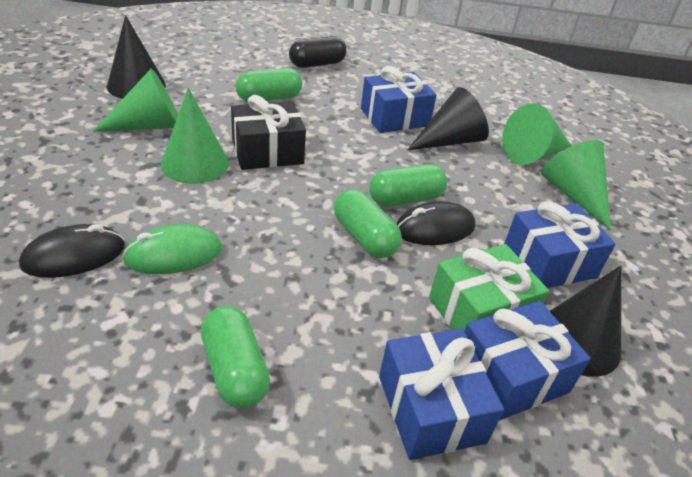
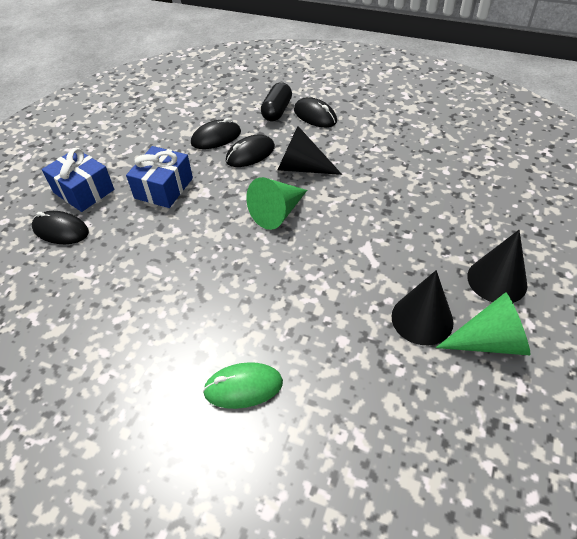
black gift: [231,95,306,170] = 1 -> none = 0
black mouse: [19,224,125,278] [397,202,476,245] = 2 -> [32,211,89,244] [191,118,241,149] [226,134,275,167] [294,97,337,127] = 4
blue gift: [361,66,437,133] [379,329,504,460] [464,301,591,421] [504,201,616,288] = 4 -> [42,148,114,212] [126,146,193,208] = 2
green capsule: [201,306,270,409] [236,68,302,102] [334,189,402,258] [369,164,447,207] = 4 -> none = 0
green cone: [93,68,178,132] [161,88,229,184] [502,103,572,165] [541,140,611,230] = 4 -> [246,177,307,230] [436,292,531,355] = 2
green gift: [429,244,549,331] = 1 -> none = 0

